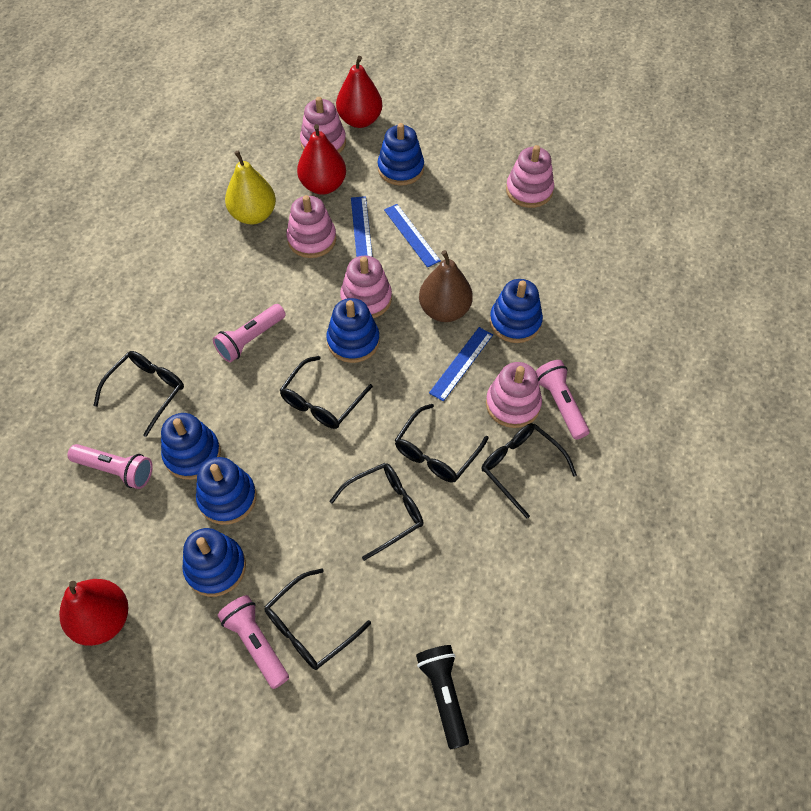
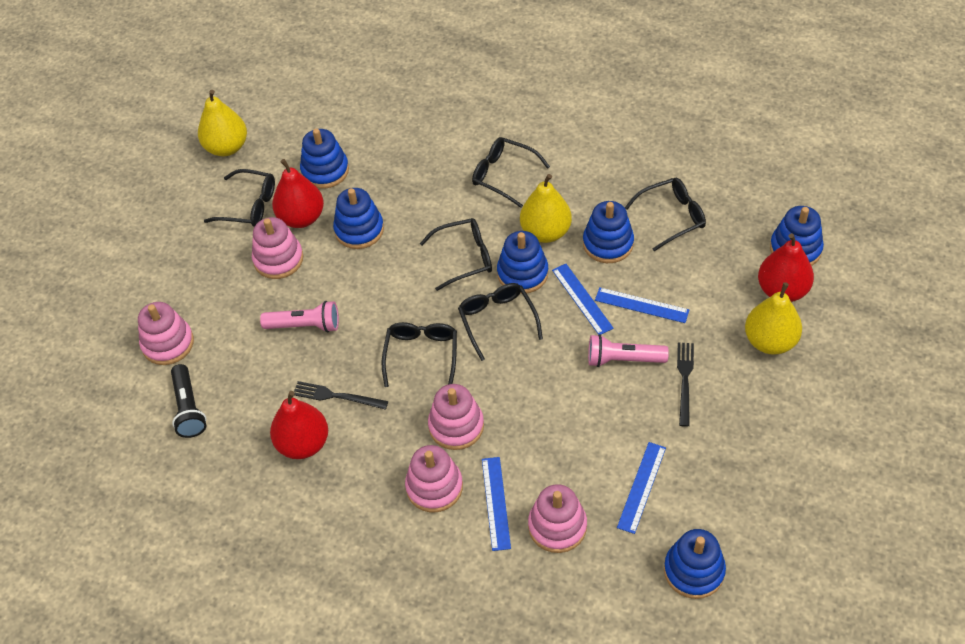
black fork: none = 0 -> [294,381,388,410] [677,342,694,427] = 2
blue ruler: [351,196,373,257] [384,204,441,267] [429,327,493,401] = 3 -> [482,457,511,551] [552,264,614,335] [595,287,689,323] [617,442,666,534] = 4
brown pear: [419,250,473,322] = 1 -> none = 0
pink flashlight: [67,444,153,489] [213,304,286,363] [218,595,289,689] [536,360,590,440] = 4 -> [260,301,339,332] [588,334,669,367] = 2
yellow pear: [225,151,276,224] = 1 -> [198,90,247,156] [520,174,572,243] [745,282,802,355] = 3

